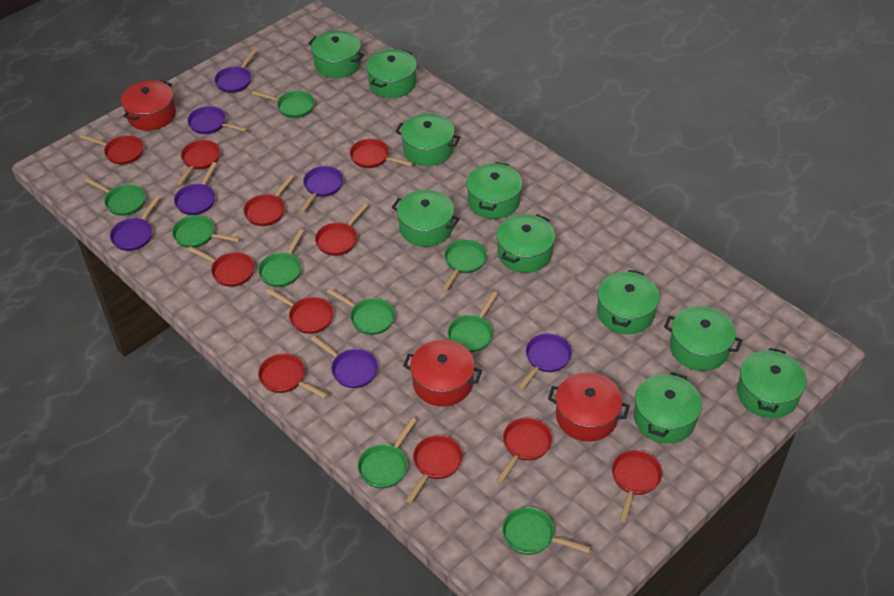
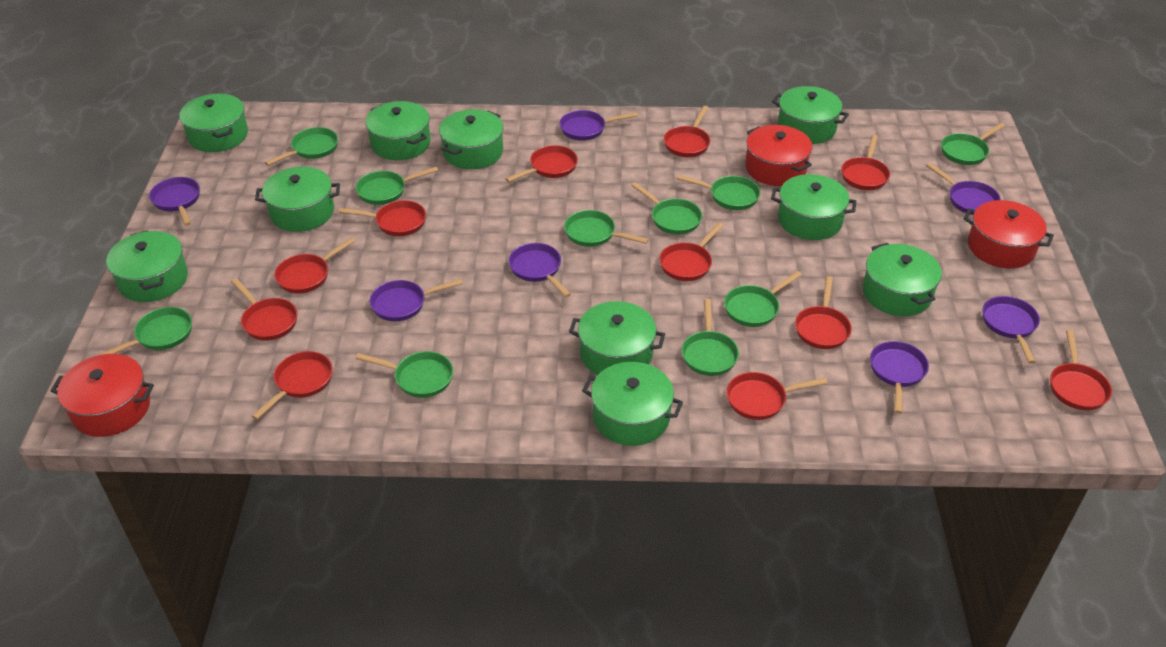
green pan: [84,178,145,216] [172,215,240,248] [252,91,315,118] [258,229,304,287] [327,289,395,335] [358,418,417,488] [442,239,487,291] [448,292,497,353] [502,507,591,555] = 9 -> [97,307,192,356] [265,127,338,166] [356,166,438,205] [356,351,453,398] [564,210,649,247] [631,182,702,235] [676,175,760,210] [682,299,739,376] [724,271,802,327] [941,123,1005,165] = 10

